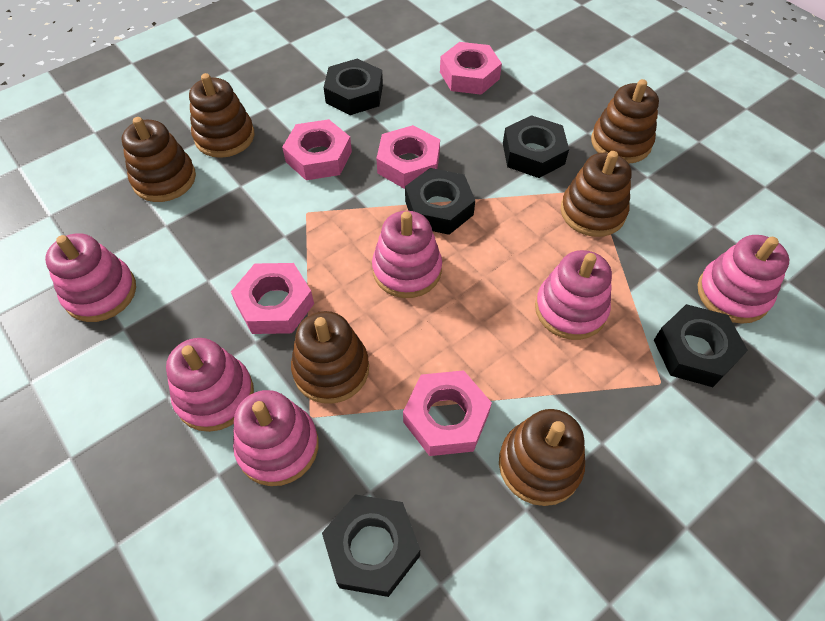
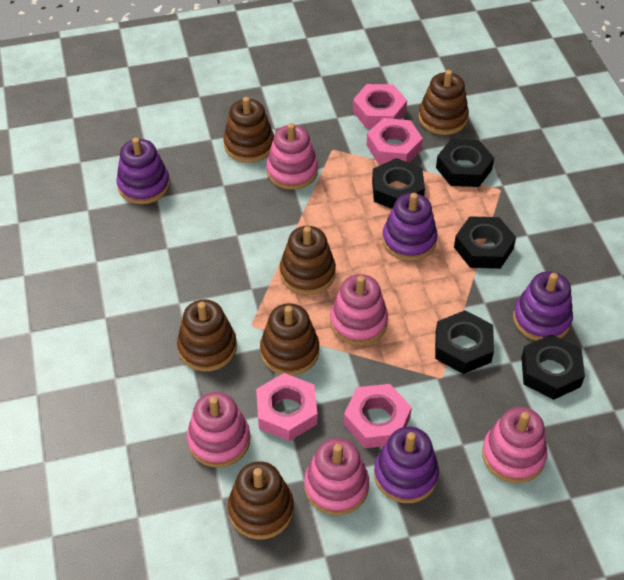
pink nut: [231,263,314,334] [282,119,352,180] [376,125,440,189] [403,370,492,456] [440,42,502,95] = 5 -> [256,373,317,441] [344,384,412,448] [353,84,407,128] [366,118,423,164] = 4
pink stacking toy: [45,233,136,322] [166,338,254,432] [233,390,319,486] [372,211,442,298] [535,250,612,340] [698,235,790,324] = 6 -> [187,392,250,467] [266,123,318,190] [304,438,369,515] [330,274,388,345] [482,407,548,483] = 5
purple stacking toy: none = 0 -> [116,137,170,204] [374,427,439,503] [382,193,437,261] [513,271,573,341] = 4

